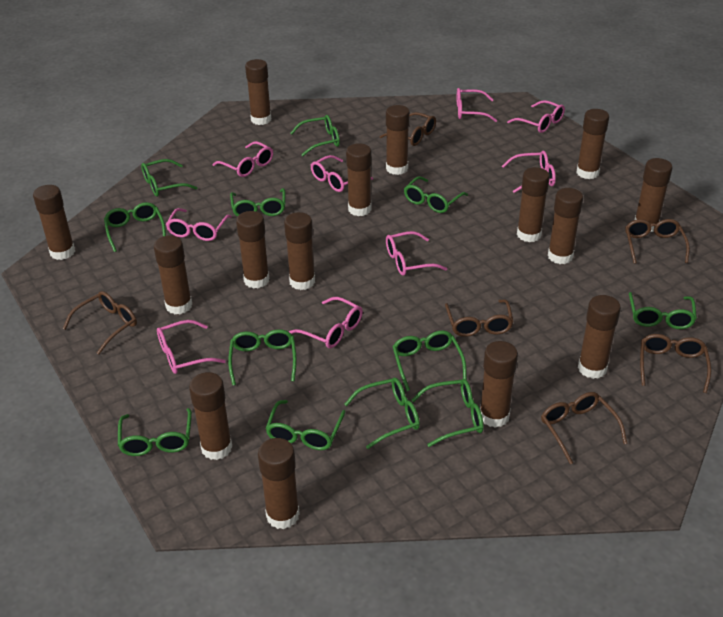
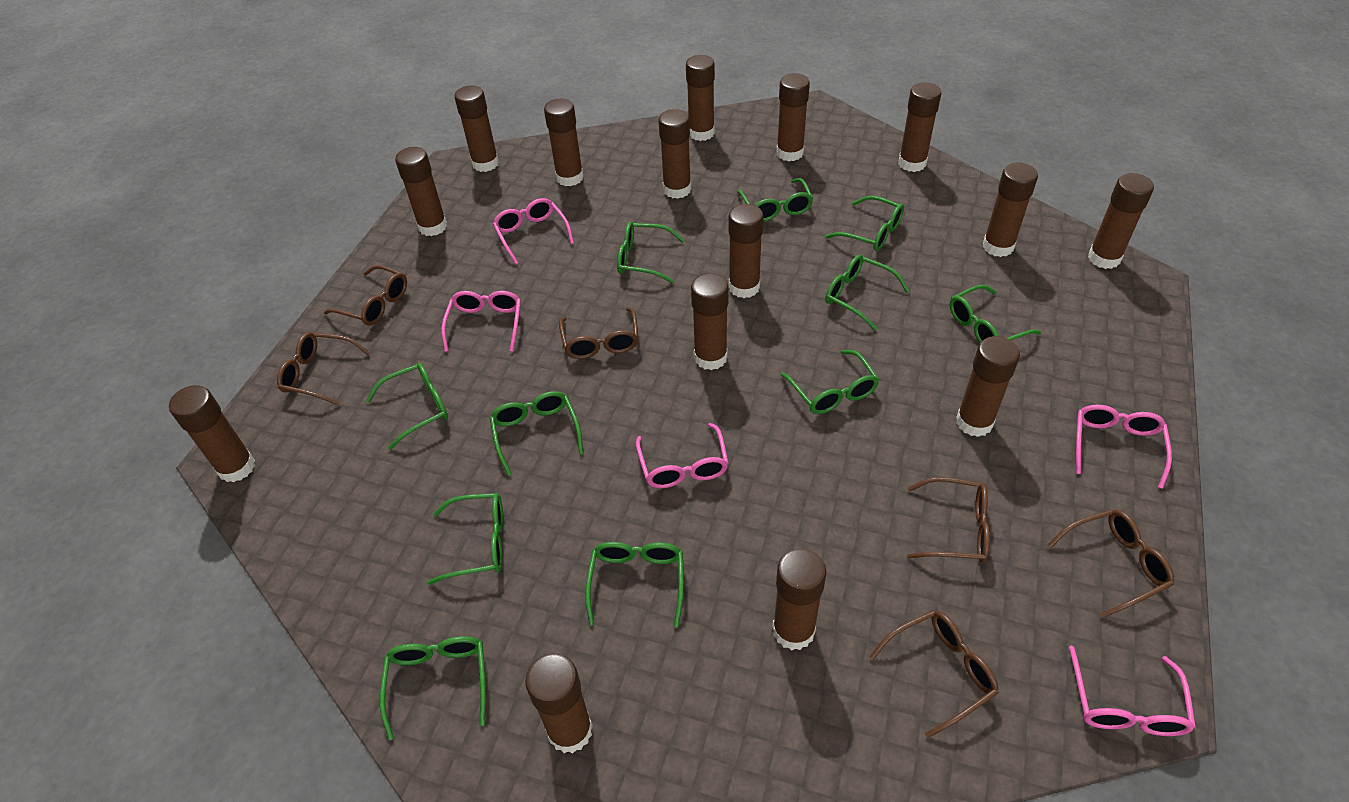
green glasses: [104,202,166,252] [118,408,192,456] [141,159,198,197] [228,329,297,386] [230,188,286,217] [265,400,346,450] [290,115,340,156] [344,378,420,449] [392,331,467,391] [404,176,468,213] [411,379,484,447] [629,292,697,329] = 12 -> [366,363,448,450] [380,636,486,740] [427,493,503,585] [490,391,584,476] [585,542,684,627] [617,222,684,283] [737,178,813,221] [780,350,879,414] [825,196,904,251] [825,255,909,331] [950,285,1041,343] = 11
pink glasses: [157,320,226,374] [166,208,232,241] [212,141,273,177] [288,297,363,348] [311,155,373,192] [386,231,447,276] [457,88,497,122] [502,151,556,193] [507,100,565,133] = 9 -> [442,291,521,352] [493,198,574,265] [636,423,729,488] [1069,646,1196,736] [1076,405,1172,489] = 5

